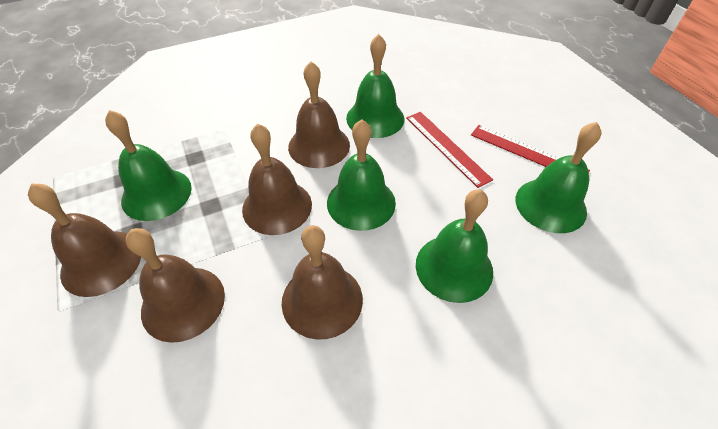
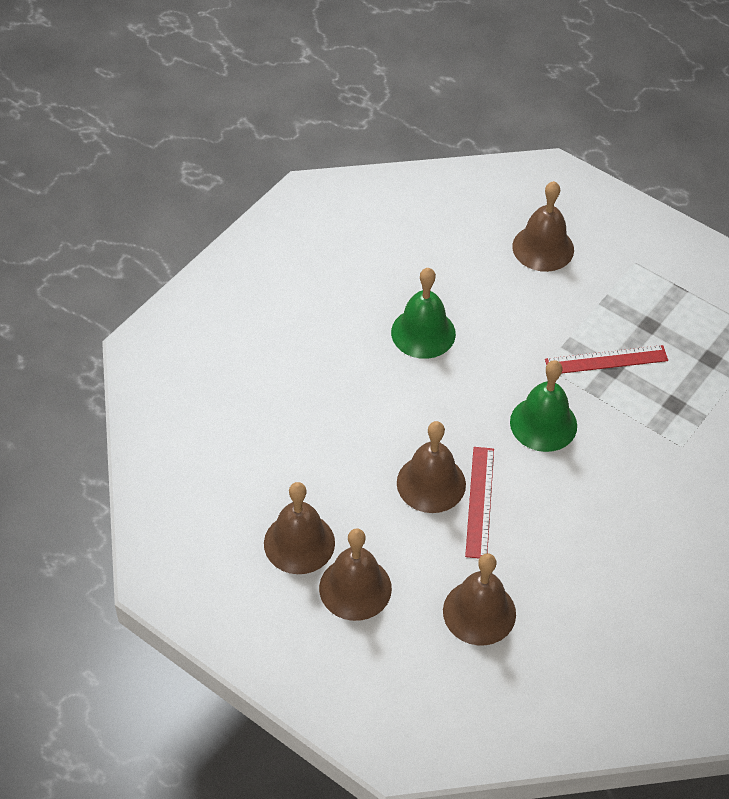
green bell: [105,110,192,221] [327,119,396,231] [346,34,404,138] [416,189,493,303] [516,122,601,233] = 5 -> [391,268,456,359] [510,360,577,452] = 2

